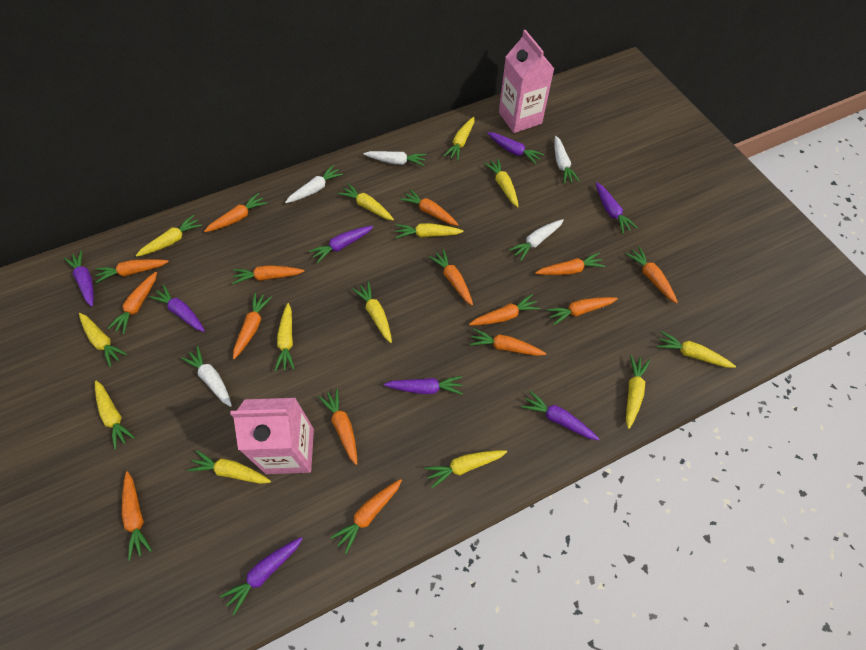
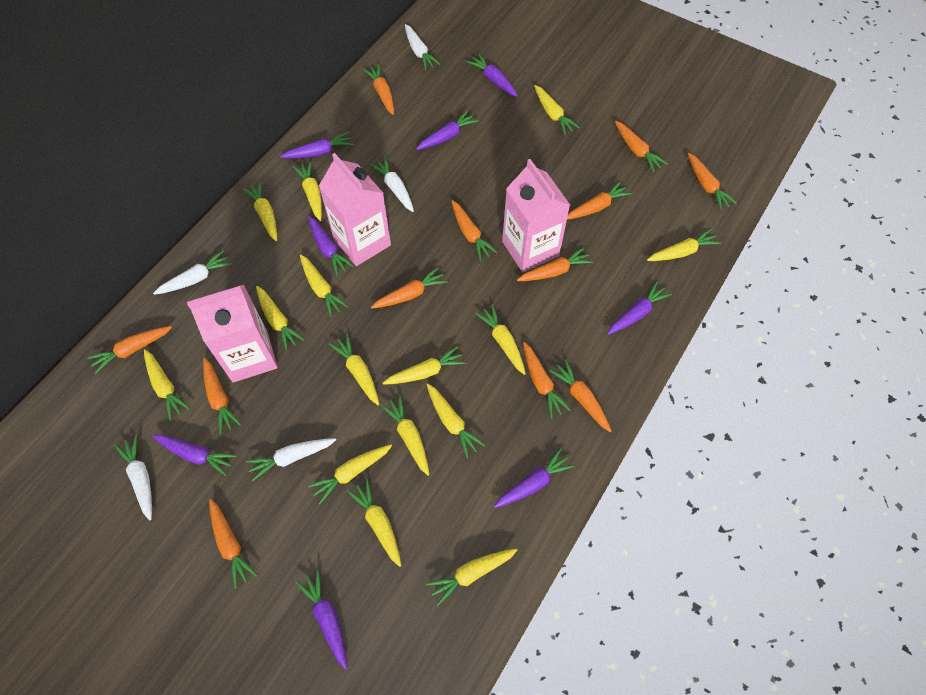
orange carrot: [95,259,169,283] [107,272,157,334] [122,471,152,561] [204,193,267,232] [232,265,305,284] [233,293,272,359] [319,388,357,465] [330,479,402,554] [400,189,459,226] [428,249,473,305] [469,294,541,325] [470,328,546,356] [535,252,606,275] [546,297,618,325] [625,247,678,304] = 15 -> [87,326,172,374] [203,358,242,434] [209,499,258,589] [363,64,394,115] [371,267,448,309] [452,200,497,261] [517,247,593,281] [523,342,571,419] [549,359,611,432] [567,181,632,220] [615,121,668,172] [688,153,737,210] = 12
pink carton: [230,398,314,474] [499,30,554,133] = 2 -> [187,285,277,383] [319,153,391,266] [502,159,570,272] = 3
yellow carrot: [79,313,127,367] [95,381,135,450] [135,215,202,257] [187,450,271,484] [275,303,295,371] [338,183,394,220] [352,282,392,343] [395,223,464,238] [425,450,507,488] [444,117,474,161] [484,158,519,207] [626,355,650,429] [657,331,736,368] = 13 -> [144,349,190,421] [243,181,277,241] [256,286,305,351] [293,161,322,221] [300,255,349,317] [308,445,392,504] [329,334,379,405] [347,479,401,567] [380,395,429,476] [383,346,466,385] [426,383,485,458] [426,548,517,607] [475,304,526,375] [534,85,580,135] [647,228,721,261] = 15

